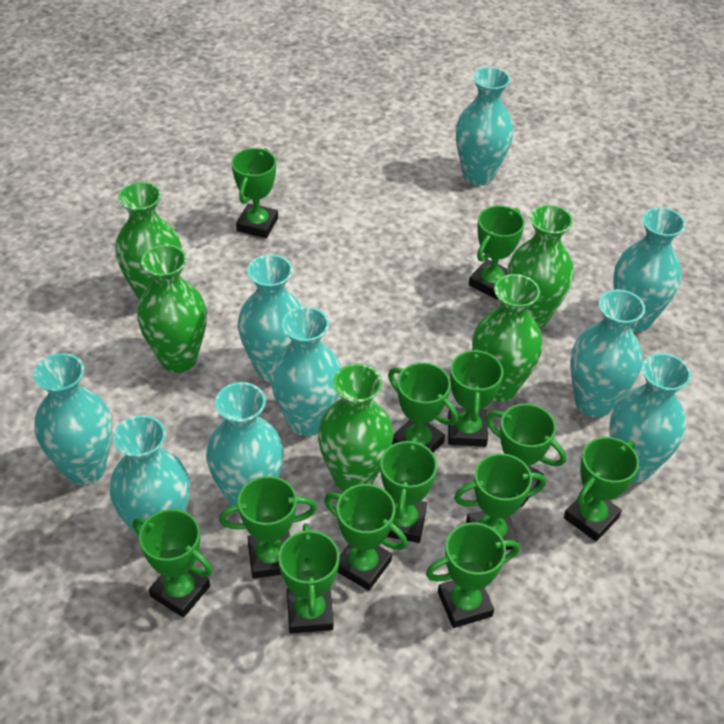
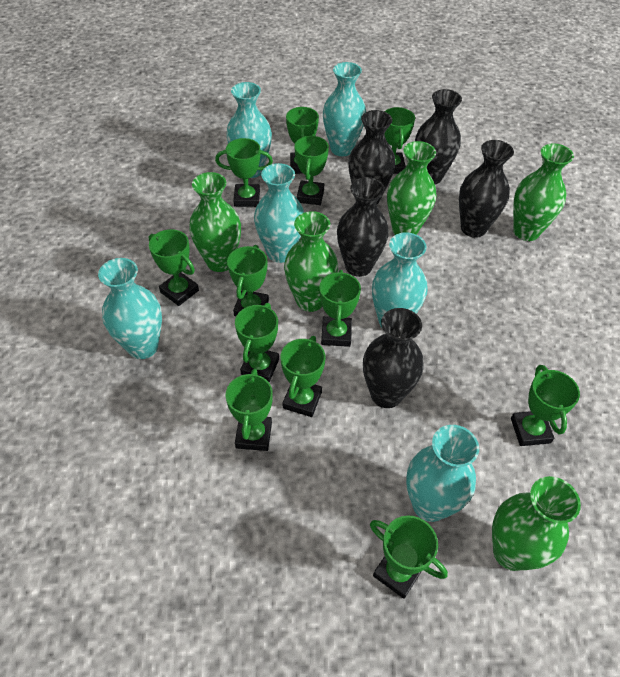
black vase: none = 0 -> [337,177,389,277] [348,110,395,205] [363,308,424,408] [415,89,462,185] [459,140,514,238] = 5
green trophy: [133,509,213,618] [219,476,317,579] [232,148,278,238] [278,523,340,634] [324,484,408,591] [380,437,437,543] [388,362,458,452] [426,522,520,628] [448,347,504,447] [454,453,546,550] [469,205,525,299] [486,403,566,507] [564,437,639,541] = 13 -> [148,229,199,306] [215,138,273,207] [226,369,273,451] [227,245,269,316] [235,303,279,382] [280,336,325,417] [286,107,319,174] [294,135,329,205] [319,270,361,347] [370,515,448,599] [384,107,415,174] [511,365,580,446] = 12
turquoise vase: [33,353,112,485] [110,415,190,538] [206,382,284,512] [238,254,303,382] [270,306,341,436] [456,67,514,186] [570,289,645,417] [609,353,691,482] [613,207,686,332] = 9 -> [98,258,162,359] [226,82,272,178] [254,163,304,263] [323,62,366,156] [372,232,428,327] [406,425,479,522] = 6

